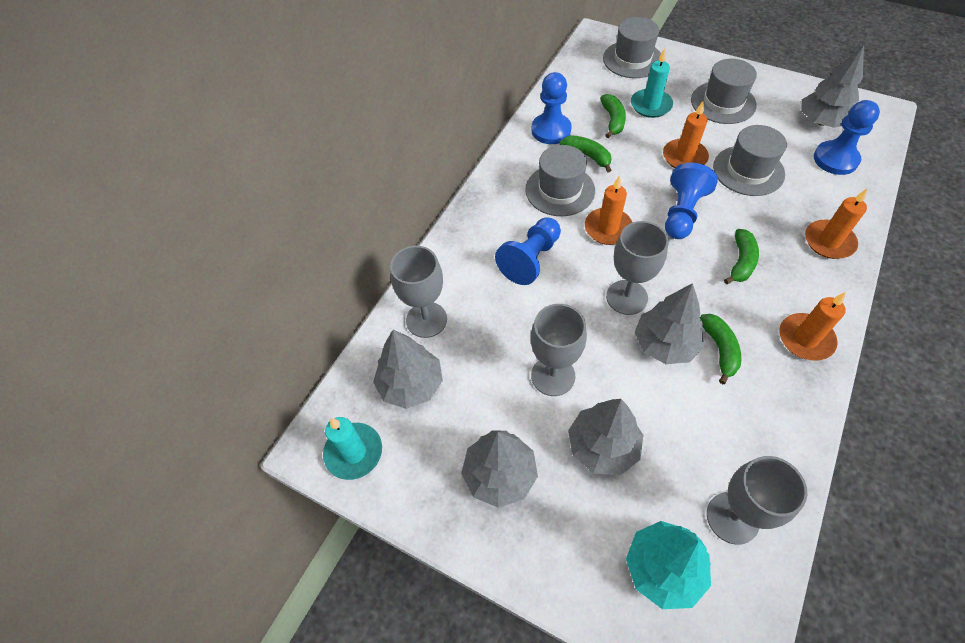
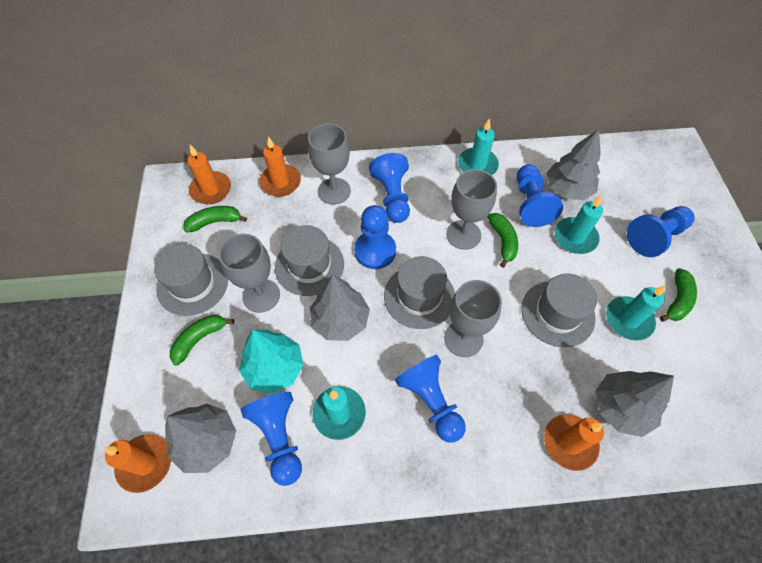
blue pawn: [495,217,561,285] [531,72,572,144] [665,162,718,239] [814,100,880,175] = 4 -> [241,392,302,486] [354,205,396,269] [369,153,410,223] [395,355,466,443] [516,165,563,227] [627,206,695,257] = 6
grey tree: [373,330,443,409] [461,430,538,508] [568,399,644,475] [634,283,704,364] [802,45,864,128] = 5 -> [165,404,236,473] [310,275,370,341] [546,129,601,200] [595,371,674,437] = 4
turquoise candle: [323,417,382,480] [631,49,673,118] = 2 -> [312,386,366,440] [458,118,499,175] [555,196,603,254] [606,286,665,341] = 4

